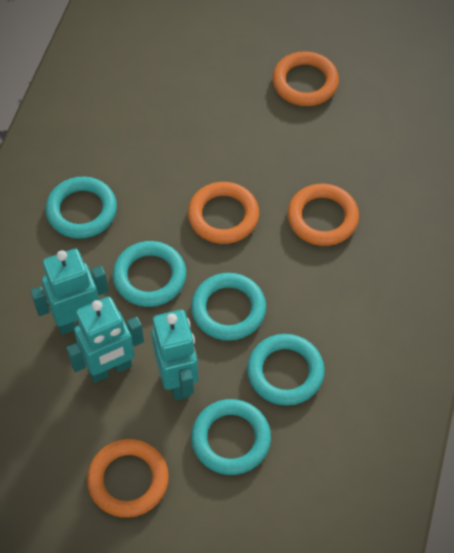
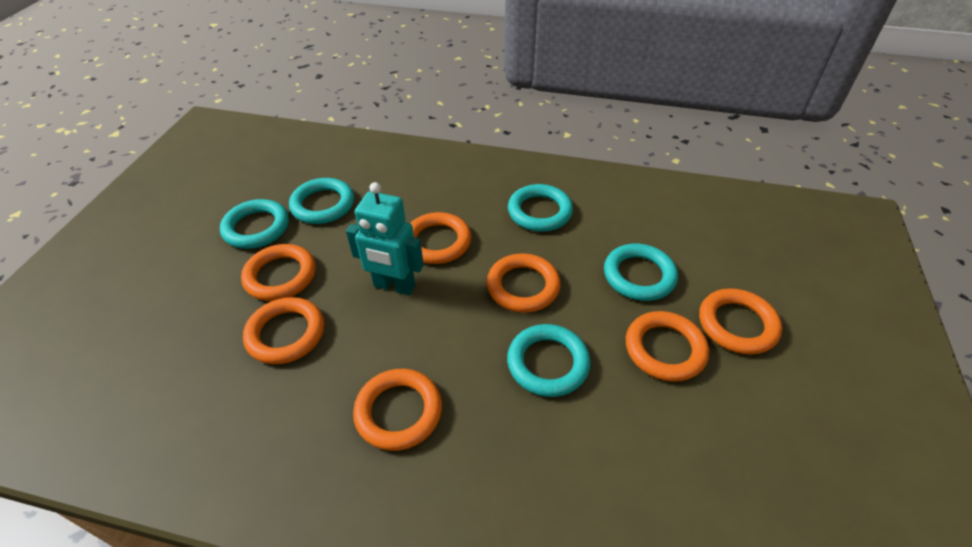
orange ring: [87,439,169,518] [188,182,259,244] [272,51,339,106] [287,184,359,246] = 4 -> [241,244,316,301] [243,297,324,364] [353,369,442,451] [410,212,471,264] [487,253,561,313] [626,311,709,382] [699,288,782,355] = 7
turquoise robot: [31,249,109,335] [67,297,144,383] [151,309,198,401] = 3 -> [346,182,424,295] = 1

